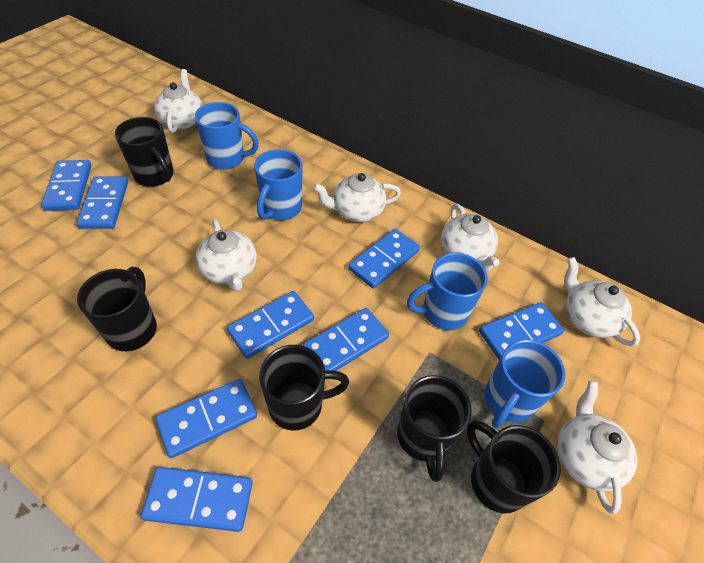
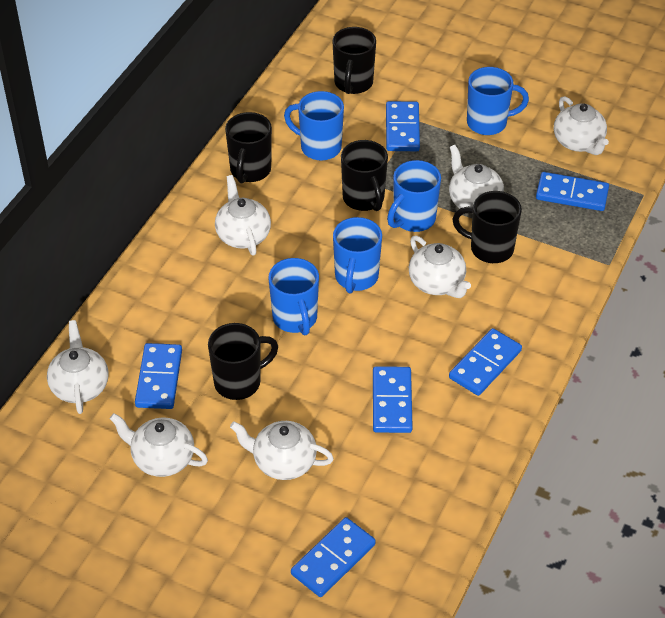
blue domino: [41,160,92,211] [77,176,128,229] [141,467,253,532] [155,379,257,458] [227,291,314,359] [302,308,389,371] [348,229,420,289] [479,302,564,360] = 8 -> [135,343,182,409] [291,517,376,597] [373,366,413,433] [386,101,420,151] [449,328,522,396] [536,172,609,211] = 6
blue mug: [195,102,259,170] [254,149,303,220] [407,253,488,330] [484,339,566,428] = 4 -> [268,258,319,335] [284,91,344,161] [333,217,382,294] [387,160,441,232] [467,67,529,135] = 5
white teapot: [154,69,203,133] [195,219,257,292] [313,173,401,222] [441,204,499,272] [557,380,637,514] [564,257,640,347] = 6 -> [47,320,109,414] [109,413,208,477] [215,175,271,256] [230,421,334,480] [409,235,471,298] [449,145,504,208] [554,96,609,155] = 7

